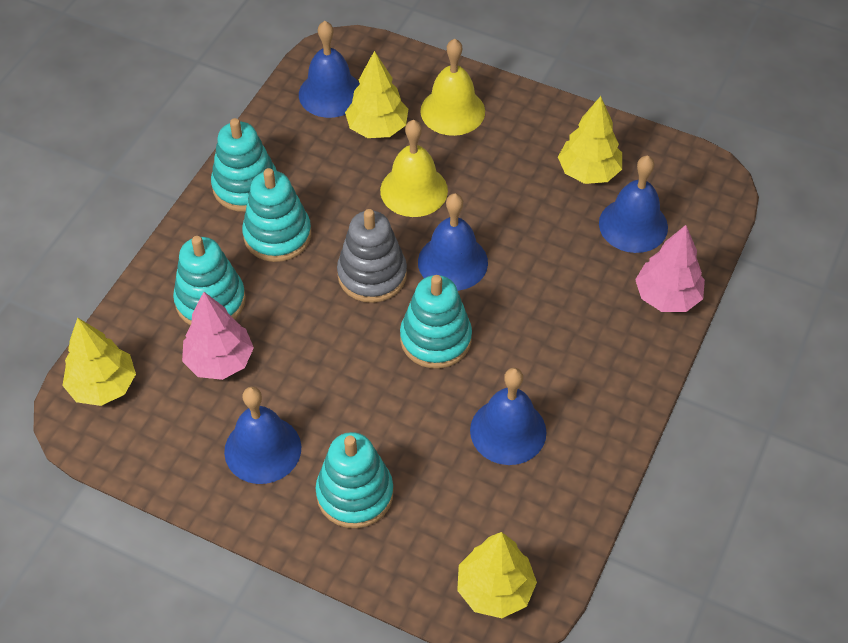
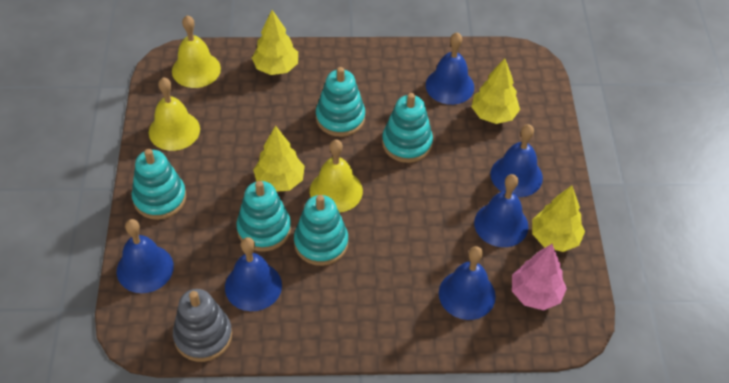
blue bell: [224,387,301,484] [299,21,360,118] [418,193,488,291] [470,368,546,465] [599,156,668,253] = 5 -> [117,219,174,293] [225,237,282,311] [426,32,474,105] [439,246,496,320] [474,174,528,247] [490,124,543,197] = 6
pink tree: [182,292,254,380] [635,225,705,312] = 2 -> [512,244,567,310] = 1
yellow bell: [380,120,448,217] [420,39,485,136] = 2 -> [149,77,200,151] [172,15,221,88] [310,139,363,213] = 3

